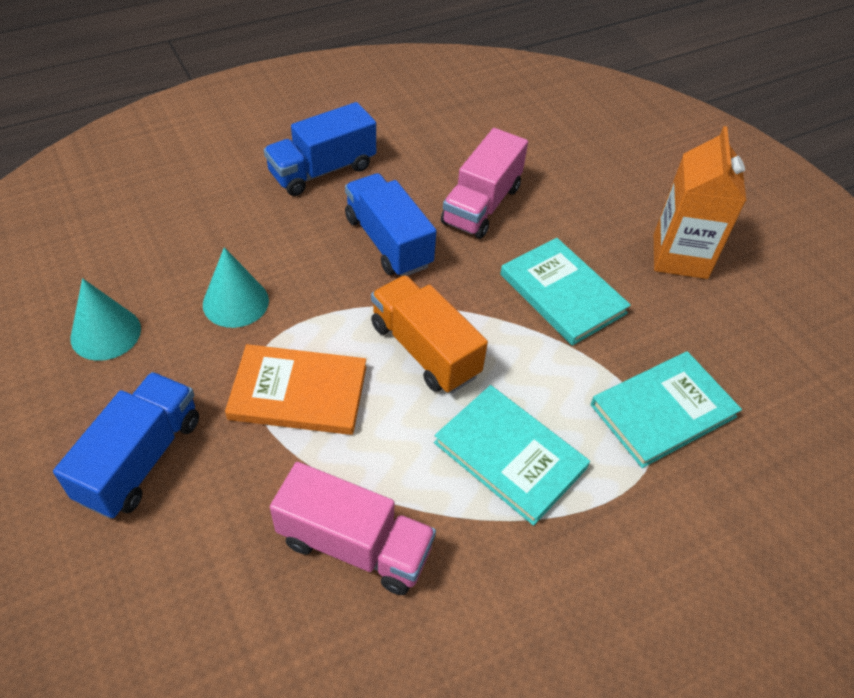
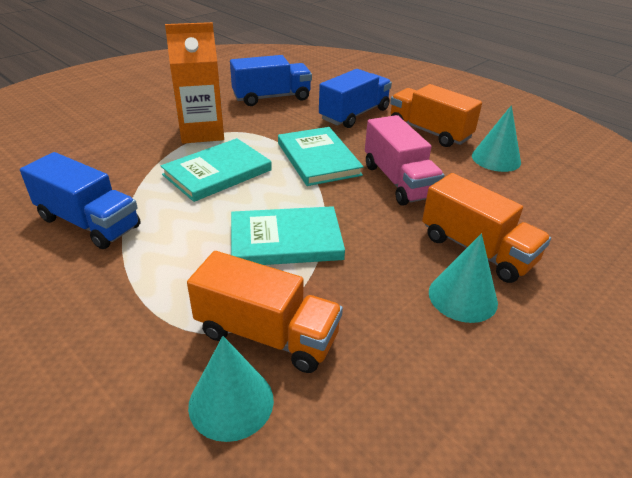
orange book: [225,344,366,435] = 1 -> none = 0
orange truck: [371,275,488,393] = 1 -> [187,251,343,373] [390,84,482,147] [422,173,551,283] = 3
pink truck: [270,462,436,595] [441,128,528,239] = 2 -> [365,115,445,206] = 1
turquoise cone: [70,278,141,361] [203,247,269,328] = 2 -> [188,336,274,442] [429,233,498,323] [472,105,521,172] = 3

